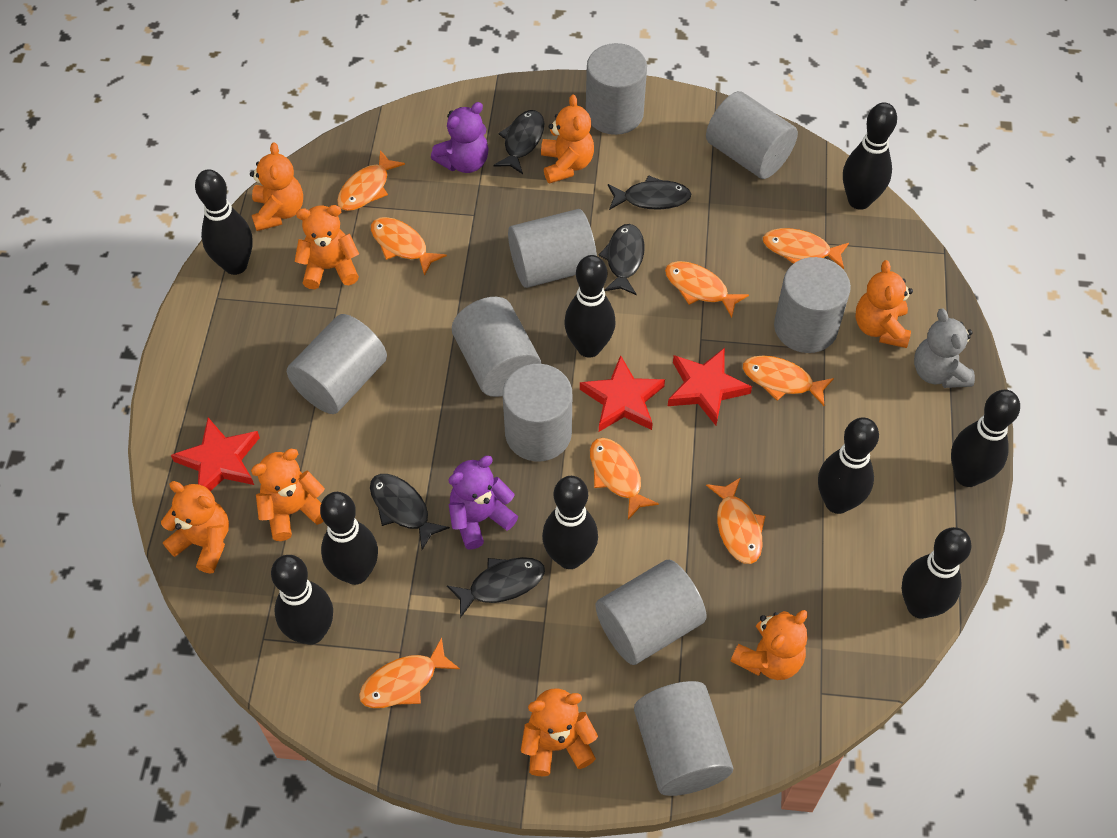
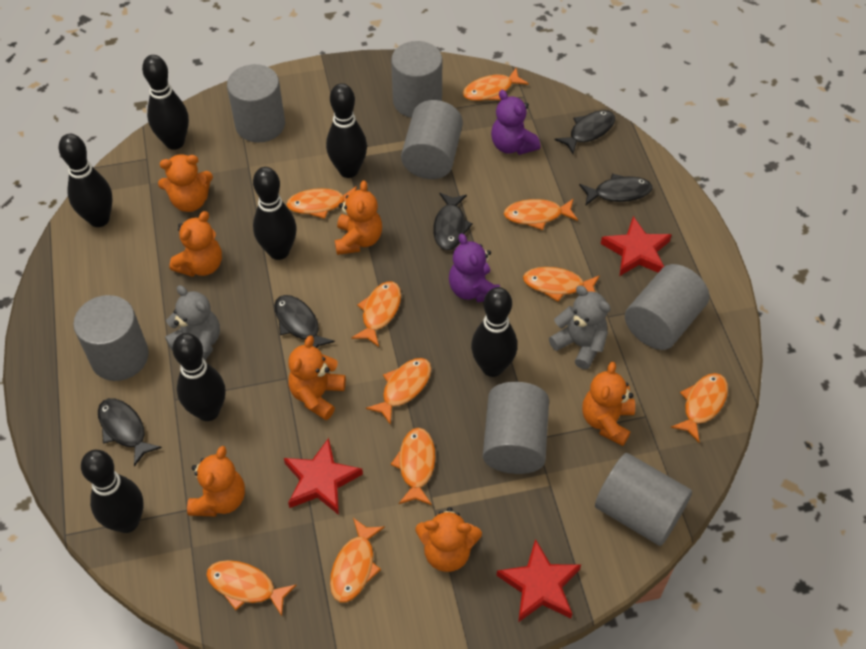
black bowling pin: [195,169,253,275] [271,555,333,645] [320,492,378,585] [542,476,598,569] [564,255,616,358] [818,417,879,514] [843,102,897,210] [902,527,971,619] [951,390,1020,487] = 9 -> [59,134,113,227] [81,450,144,533] [142,55,189,150] [172,333,225,421] [253,167,296,260] [326,83,367,178] [471,287,517,377] = 7
grey cylinder: [287,314,387,414] [452,297,541,397] [503,364,572,461] [508,209,597,288] [586,43,647,135] [595,559,707,665] [634,681,733,796] [706,91,798,179] [774,257,851,353] = 9 -> [73,295,149,381] [227,64,285,143] [391,41,442,118] [401,100,463,179] [483,382,549,474] [595,453,692,546] [625,264,709,350] = 7
grey teddy bear: [914,309,975,388] = 1 -> [165,285,220,360] [549,285,611,369] = 2
orange fish: [337,150,405,211] [359,638,460,708] [371,217,447,276] [590,438,659,520] [665,261,749,318] [706,477,765,564] [743,356,834,406] [763,228,849,269] = 8 -> [206,560,296,616] [286,186,357,219] [330,518,385,603] [351,281,401,347] [366,358,431,425] [391,428,436,505] [463,68,529,101] [504,198,578,230] [523,267,600,302] [671,373,728,442] = 10
orange teddy bear: [161,481,229,573] [250,142,303,231] [251,449,325,541] [295,205,359,289] [521,688,598,776] [541,94,594,184] [730,610,808,680] [855,260,913,348] = 8 -> [158,154,213,212] [169,211,222,277] [187,446,245,517] [288,335,346,420] [335,180,382,255] [415,507,482,572] [582,362,635,446] = 7

